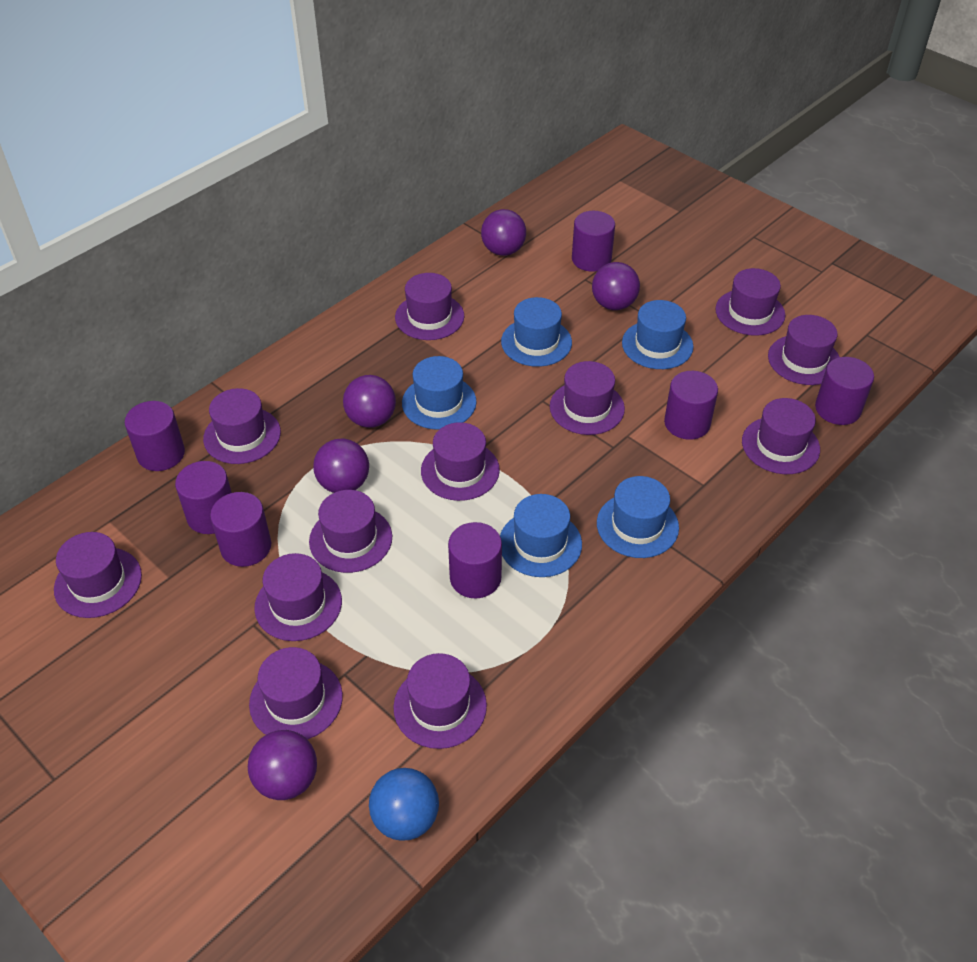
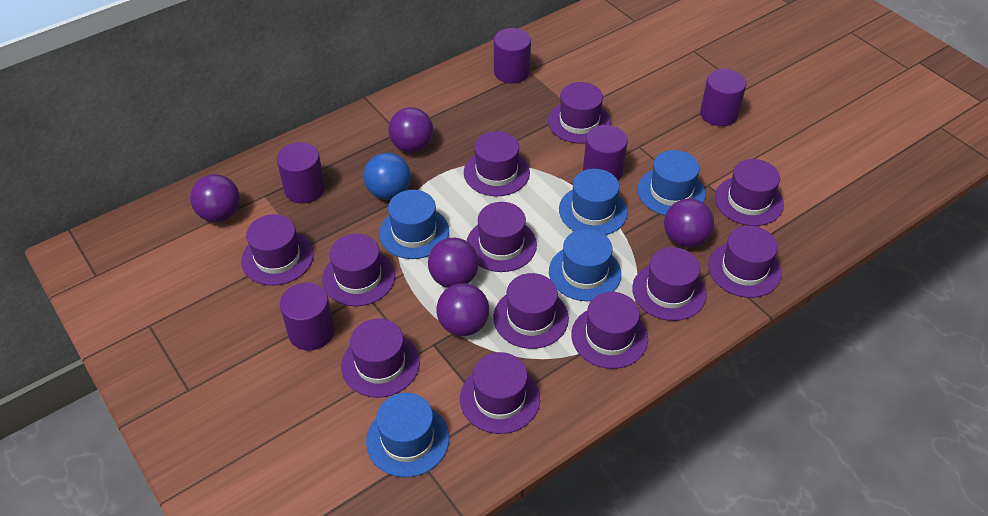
purple cylinder: [125,401,185,471] [175,461,232,534] [210,492,271,567] [448,522,502,599] [572,211,615,272] [664,371,718,440] [815,357,874,425] = 7 -> [277,142,325,204] [280,282,335,351] [494,28,531,84] [583,125,628,181] [700,69,747,126] = 5

